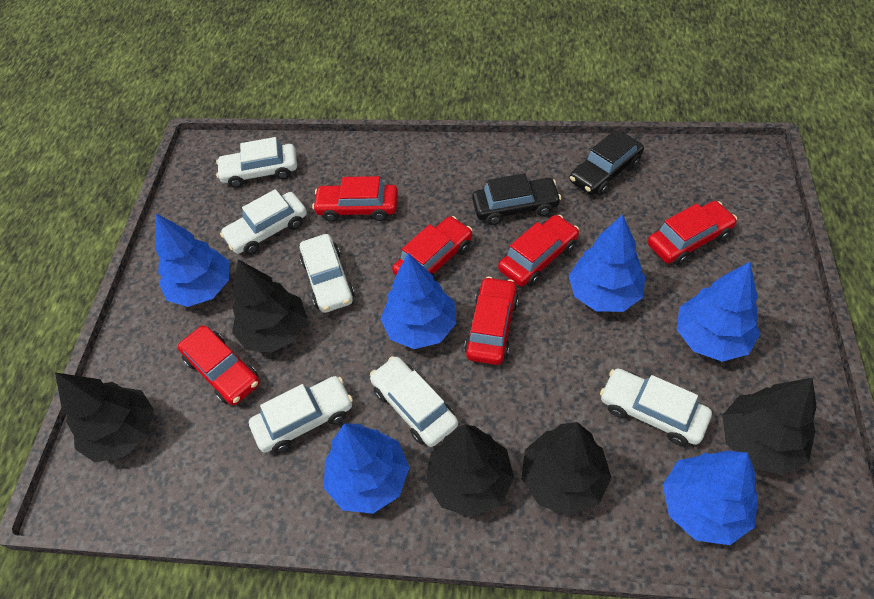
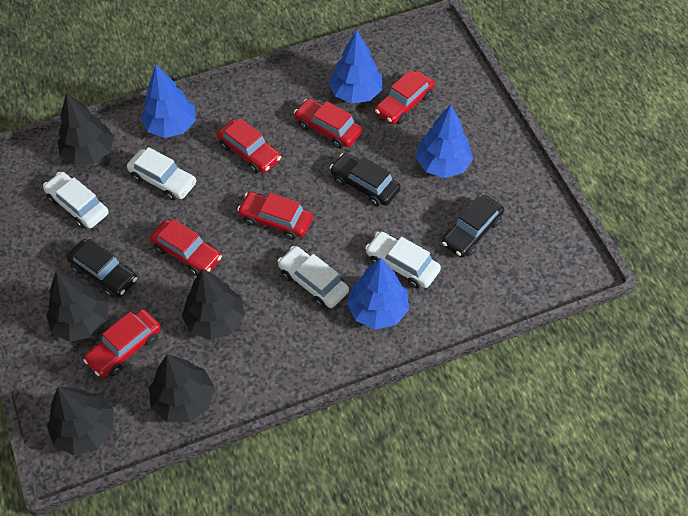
black car: [472,173,561,225] [570,130,644,195] = 2 -> [66,239,138,298] [330,153,401,207] [442,195,504,258] = 3
blue tree: [155,213,229,307] [324,423,410,514] [381,253,456,349] [569,214,645,312] [663,451,758,545] [677,262,760,362] = 6 -> [141,65,196,138] [329,30,382,104] [347,258,409,329] [416,105,473,178] = 4
white car: [216,137,297,188] [220,189,307,255] [249,376,353,453] [300,234,354,313] [370,356,458,447] [600,368,712,446] = 6 -> [43,172,108,229] [127,147,197,200] [278,246,349,308] [365,231,441,289] = 4

